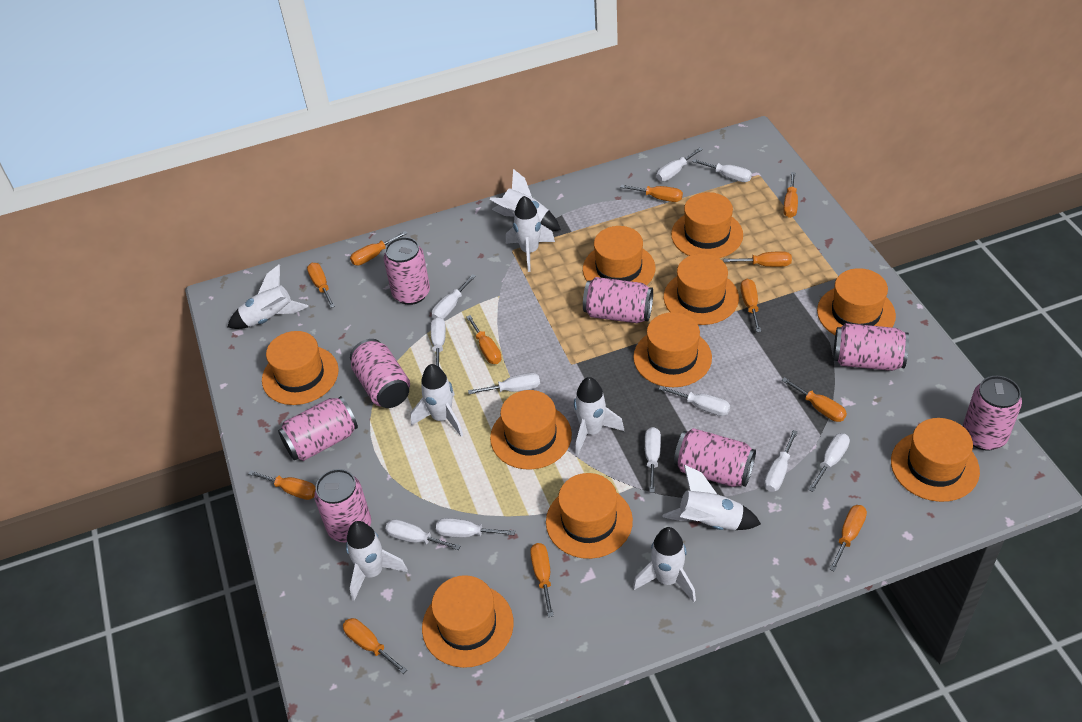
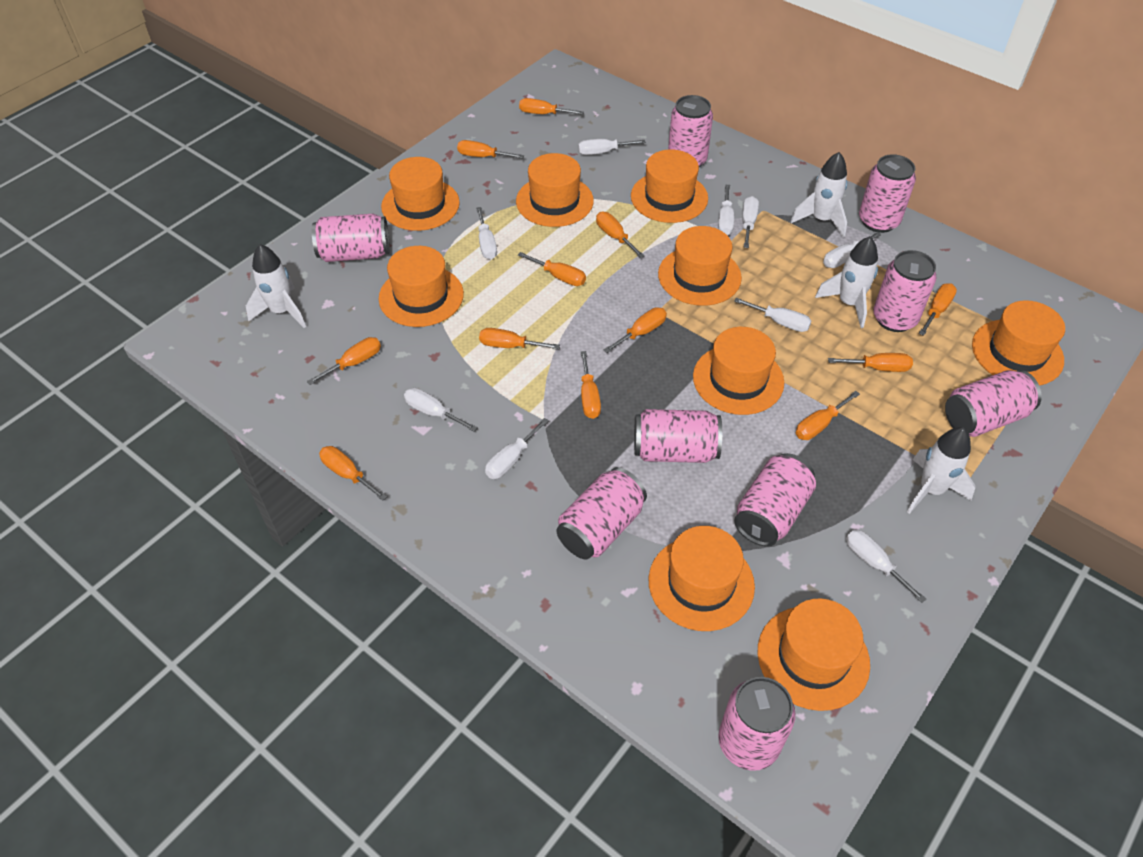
orange hat: [262,331,339,405] [422,575,514,668] [490,390,572,470] [546,473,633,559] [583,226,655,286] [633,312,712,387] [664,254,739,325] [671,192,743,258] [817,268,896,335] [891,418,980,502] = 10 -> [378,246,464,327] [381,157,460,231] [516,153,594,227] [631,150,708,223] [649,526,755,631] [658,226,742,306] [693,327,784,415] [758,598,870,711] [972,300,1065,386] = 9
pink can: [278,396,358,461] [314,469,371,543] [350,339,410,408] [384,237,430,305] [583,277,653,323] [674,428,756,487] [833,323,909,371] [963,376,1022,451] = 8 -> [312,214,390,262] [556,467,647,560] [634,409,722,463] [668,95,713,167] [718,677,795,771] [734,453,816,547] [859,154,916,233] [873,250,936,332] [945,370,1042,437] = 9
white rocket: [228,264,308,329] [346,521,408,601] [411,364,463,437] [489,169,561,231] [506,196,555,272] [574,377,624,455] [633,527,696,602] [662,465,761,530] = 8 -> [246,244,306,328] [791,152,847,238] [815,236,878,328] [907,427,975,514] = 4
white screwdriver: [385,519,461,550] [431,317,446,368] [432,274,476,319] [436,518,515,538] [468,373,540,394] [645,427,661,493] [657,148,703,181] [659,386,730,416] [692,159,752,182] [764,430,798,492] [808,433,850,492] = 11 -> [404,388,478,432] [476,207,497,259] [485,418,549,479] [578,139,646,155] [718,185,734,235] [734,298,811,332] [742,196,759,248] [823,232,881,268] [846,530,926,603] = 9

